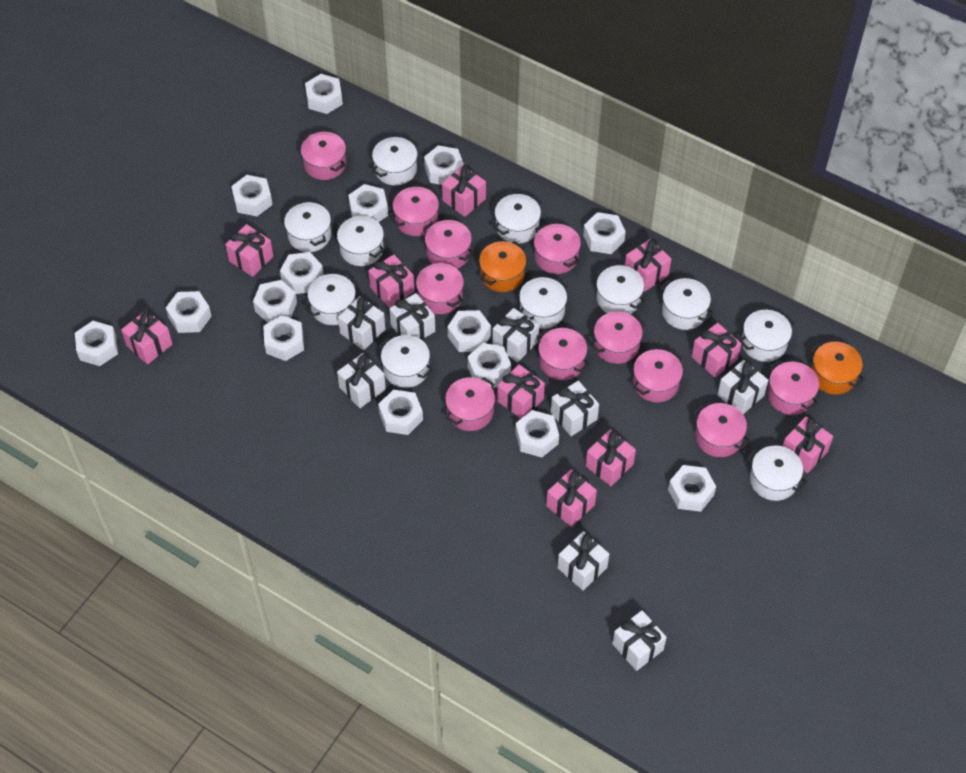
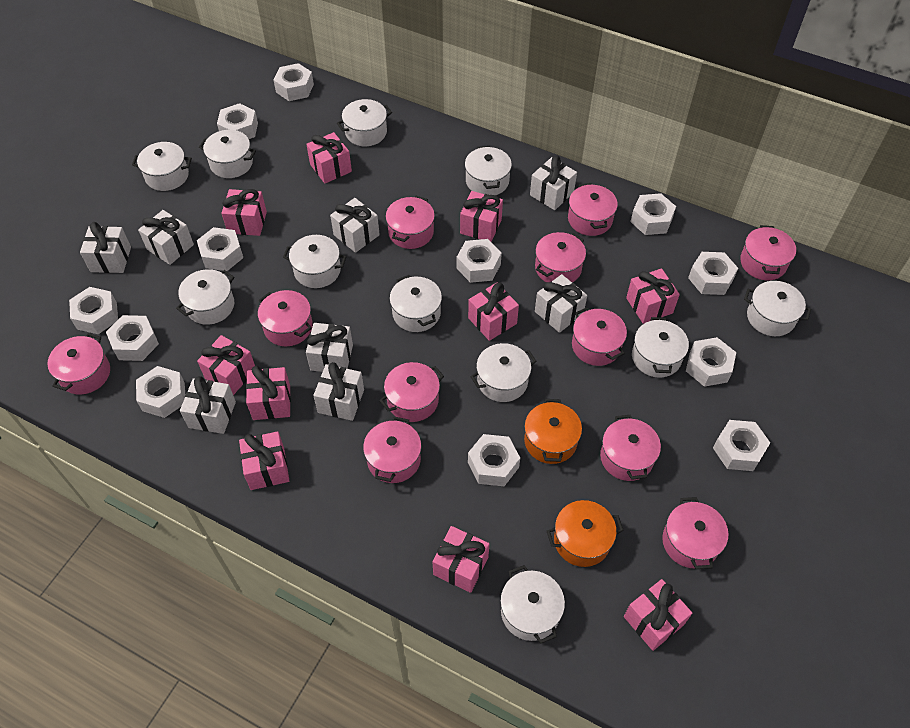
white nut: [75,321,118,366] [166,291,212,333] [231,175,273,216] [253,280,297,323] [263,315,304,361] [280,252,324,294] [305,74,343,114] [348,184,388,222] [378,389,423,435] [424,145,464,185] [447,310,491,352] [467,343,511,388] [515,410,559,457] [583,212,626,254] [668,465,716,512] = 15 -> [69,287,118,334] [106,315,159,361] [136,366,185,418] [197,227,243,271] [217,103,258,139] [273,63,314,101] [457,239,502,283] [468,434,520,486] [630,193,676,235] [686,337,736,387] [688,252,738,295] [713,420,770,471] = 12

